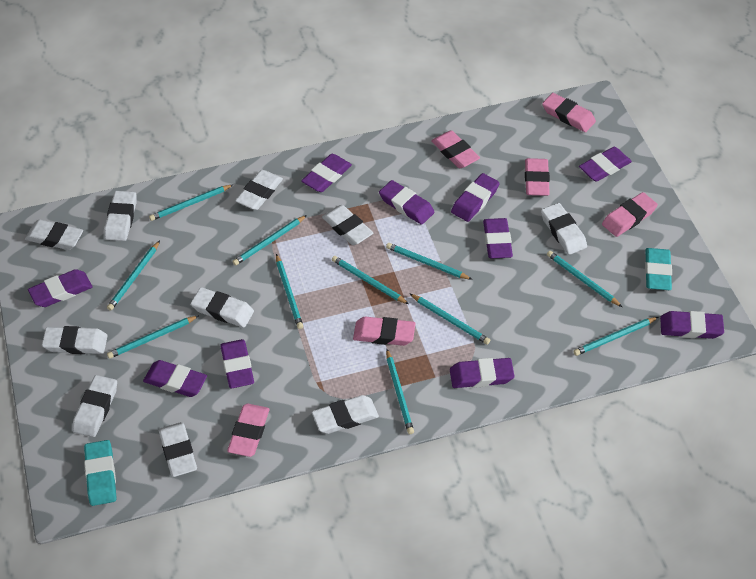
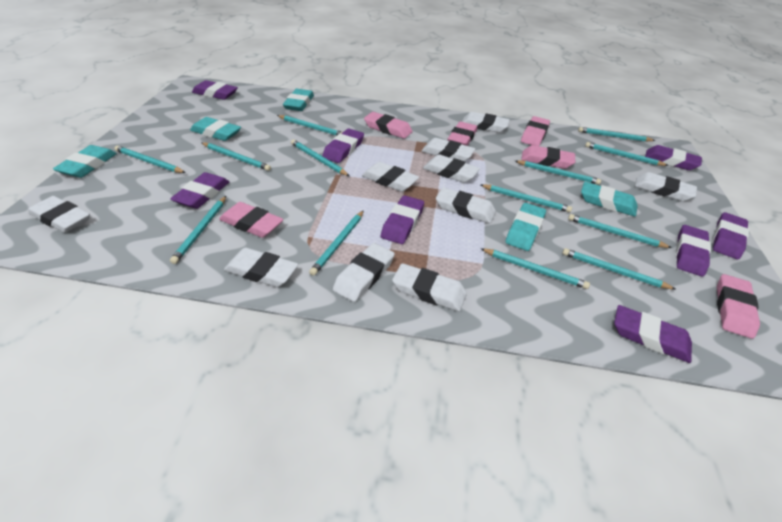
purple eraser: [28,269,92,307] [143,360,207,397] [220,339,254,388] [301,154,352,192] [379,180,435,225] [450,358,514,388] [451,173,500,222] [483,218,513,258] [579,147,632,182] [660,311,724,339] = 10 -> [170,172,229,209] [192,80,238,100] [322,128,364,163] [381,195,424,244] [614,305,692,363] [645,145,702,170] [676,225,711,277] [713,212,749,259] = 8
turquoise eraser: [84,440,116,506] [645,248,672,290] = 2 -> [53,145,117,178] [190,117,241,141] [283,89,314,111] [505,203,546,251] [581,182,638,217] = 5
turquoise pencil: [107,241,160,311] [107,316,198,359] [149,184,234,221] [232,215,307,266] [276,254,303,329] [332,256,409,304] [386,243,472,280] [386,349,414,434] [409,293,490,345] [547,251,622,307] [573,317,658,356] = 11 -> [114,145,186,173] [170,196,226,264] [202,142,271,171] [277,115,343,136] [291,139,349,176] [309,210,364,276] [480,248,590,289] [481,184,572,212] [515,160,601,185] [562,248,676,290] [568,214,672,248] [578,127,655,142] [585,142,669,166] = 13

